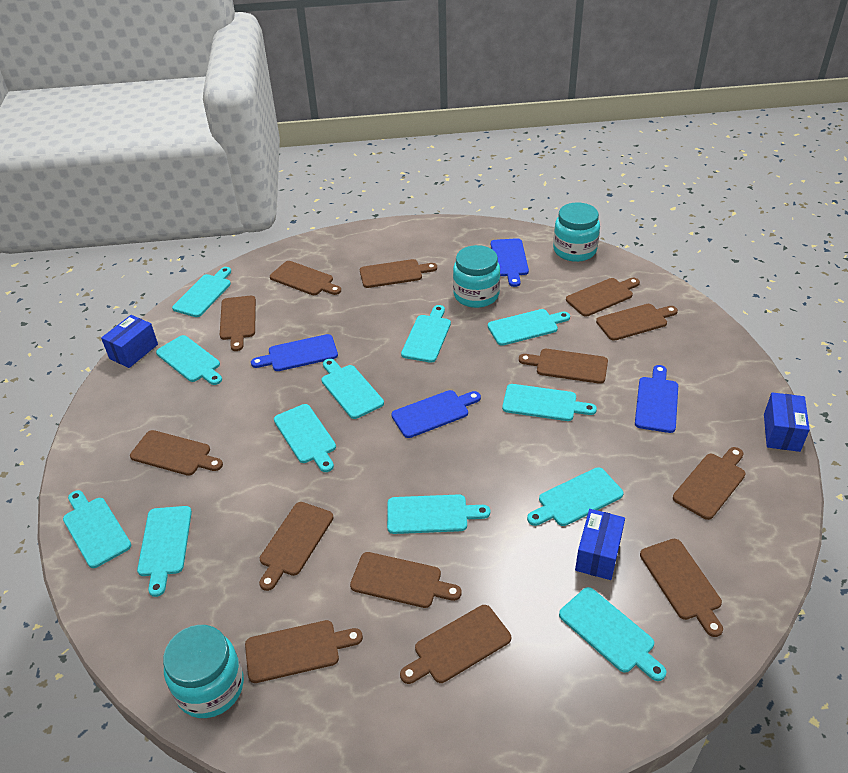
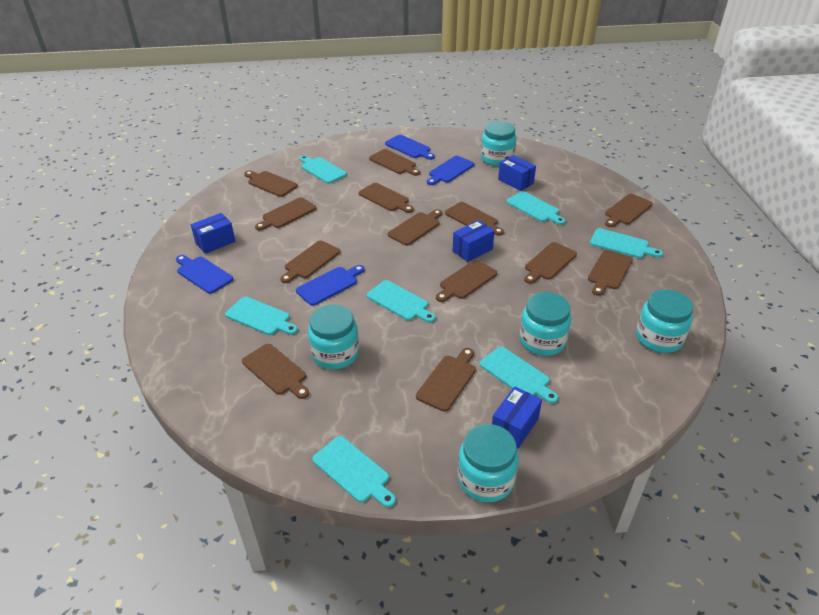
blue box: [101,315,158,368] [575,509,625,580] [764,392,810,452] = 3 -> [190,213,236,254] [453,220,495,262] [492,386,542,449] [498,155,536,191] = 4
turquoise cutting board: [63,490,131,568] [137,506,192,597] [156,335,222,385] [172,267,231,317] [274,404,336,472] [321,359,384,419] [387,494,490,534] [401,305,451,363] [488,309,570,346] [502,384,597,421] [527,467,624,526] [559,587,666,681] = 12 -> [225,297,298,335] [300,155,347,184] [312,436,396,508] [367,280,435,323] [480,347,558,404] [506,191,565,225] [590,228,663,258] = 7
turquoise jar: [163,625,244,718] [453,245,500,308] [553,202,600,262] = 3 -> [308,305,359,369] [458,424,519,502] [481,121,516,166] [519,292,571,356] [636,289,693,353] = 5

